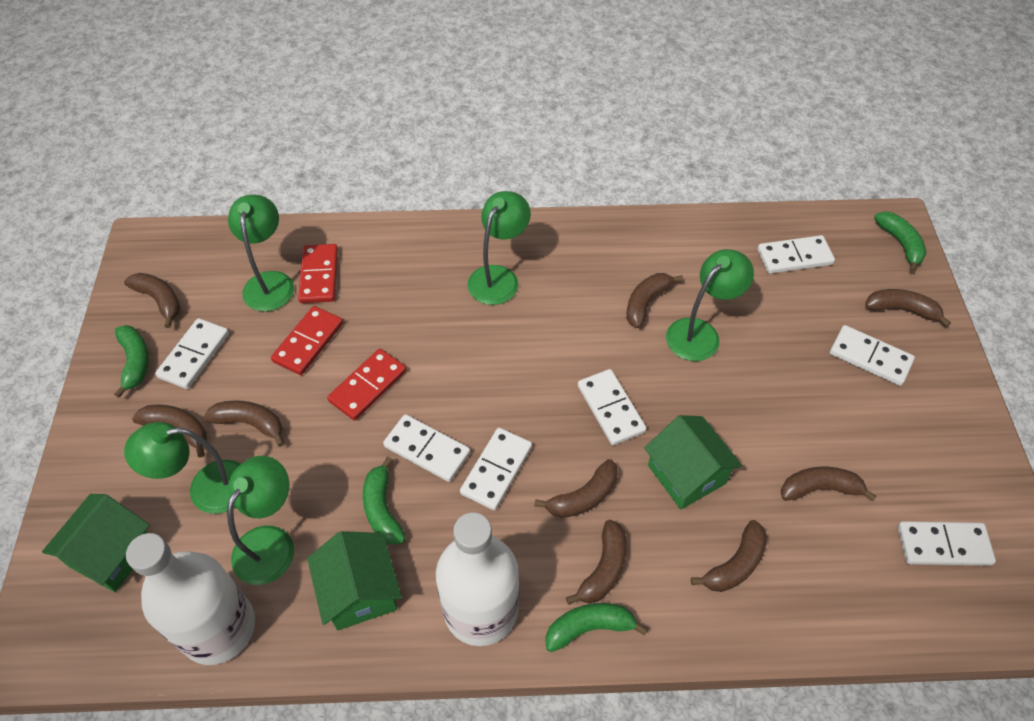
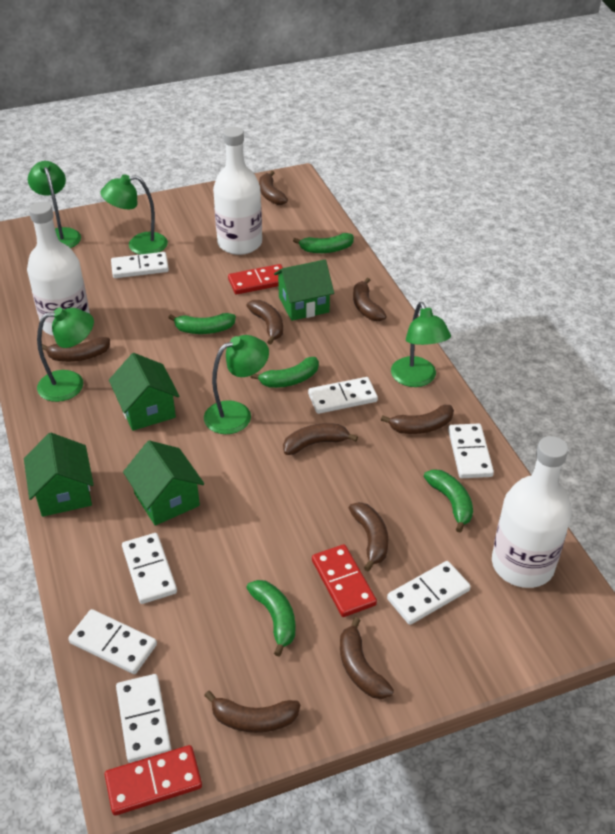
green banana: [114,325,149,398] [363,457,406,545] [545,603,648,652] [874,211,927,272] = 4 -> [168,313,236,334] [247,580,295,656] [251,357,319,388] [293,233,354,253] [424,469,473,533] = 5
green house: [42,494,149,592] [307,531,402,630] [644,415,743,509] = 3 -> [24,433,94,517] [109,353,179,431] [123,441,204,526] [274,260,334,321] = 4
white bottle: [126,533,255,665] [436,512,519,646] = 2 -> [27,202,90,336] [213,127,262,255] [492,436,572,588] = 3

